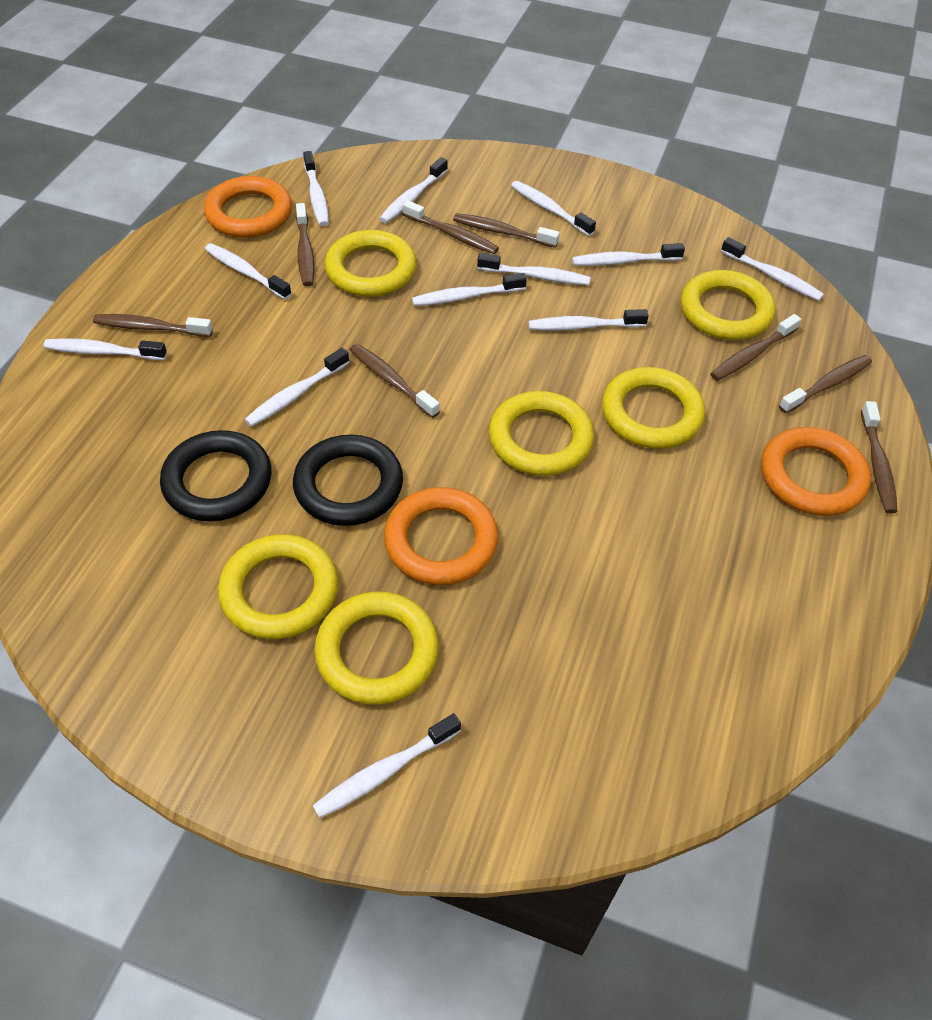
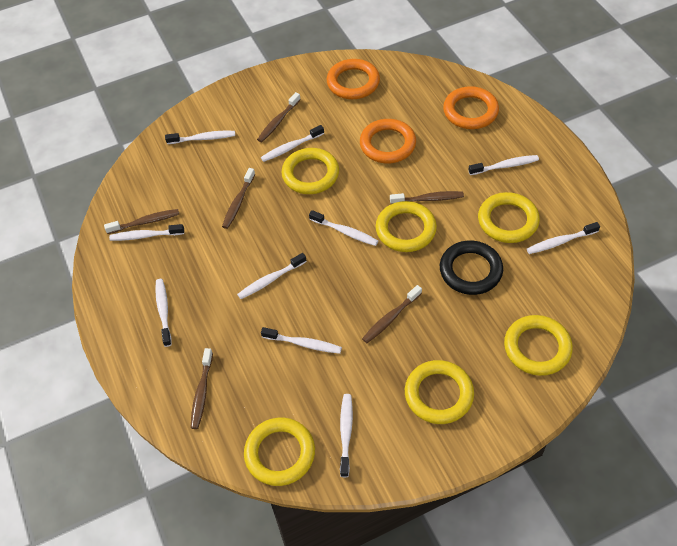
black ring: [160,430,272,521] [293,435,403,526] = 2 -> [440,241,503,295] = 1
brown toothbrush: [93,314,213,337] [296,203,314,286] [350,344,440,418] [403,200,499,254] [453,213,560,248] [711,314,801,381] [779,355,872,413] [861,401,898,513] = 8 -> [104,209,179,234] [191,348,213,429] [222,168,255,229] [257,92,301,142] [362,285,422,343] [390,191,464,204] = 6
white toothbrush: [43,338,167,360] [205,243,292,300] [244,348,349,427] [303,151,329,226] [313,714,461,818] [379,157,448,223] [412,273,527,306] [477,253,591,285] [511,181,596,236] [528,309,649,331] [572,243,685,266] [721,237,824,301] = 12 -> [109,224,184,241] [155,279,172,347] [165,131,235,144] [237,253,307,299] [261,125,324,162] [261,327,342,354] [309,210,378,246] [340,394,353,477] [468,155,539,175] [527,222,600,254] = 10

